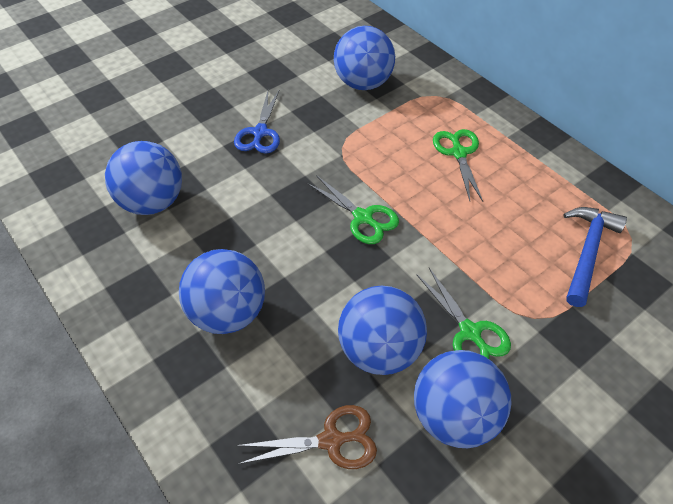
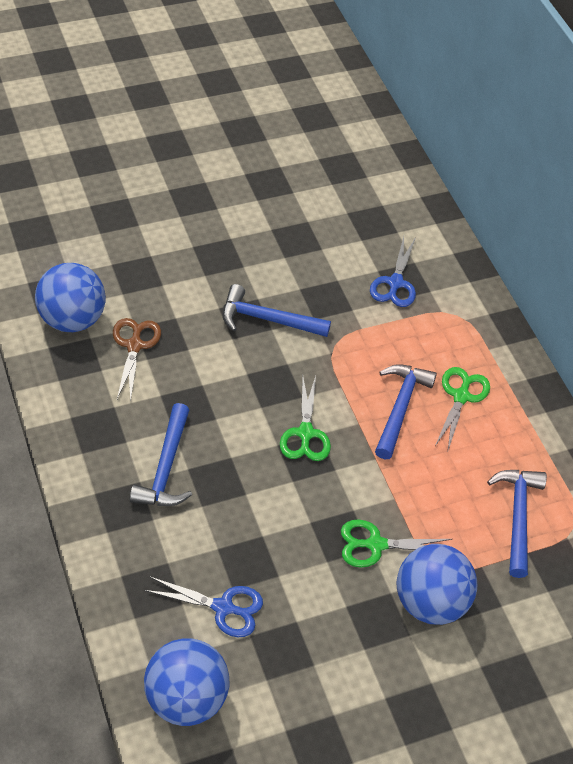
blue ball: [105,141,182,215] [179,249,265,334] [334,26,395,90] [338,286,427,375] [414,350,511,448] = 5 -> [35,263,106,332] [144,638,229,726] [397,544,477,625] = 3
blue hammer: [563,207,627,307] = 1 -> [130,403,192,506] [222,284,331,337] [375,364,437,459] [487,470,547,578] = 4
blue scissors: [234,91,280,154] = 1 -> [144,576,263,637] [370,237,416,307] = 2

